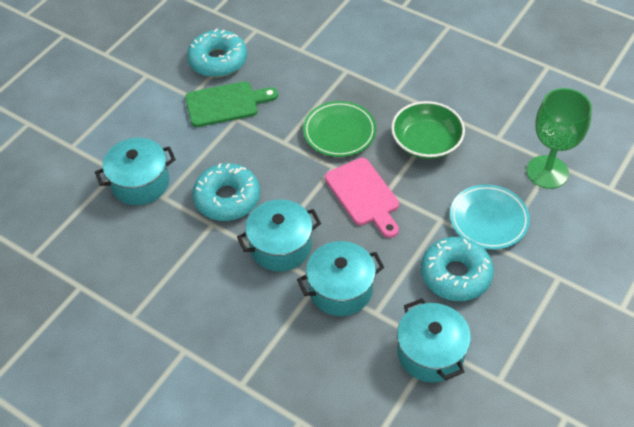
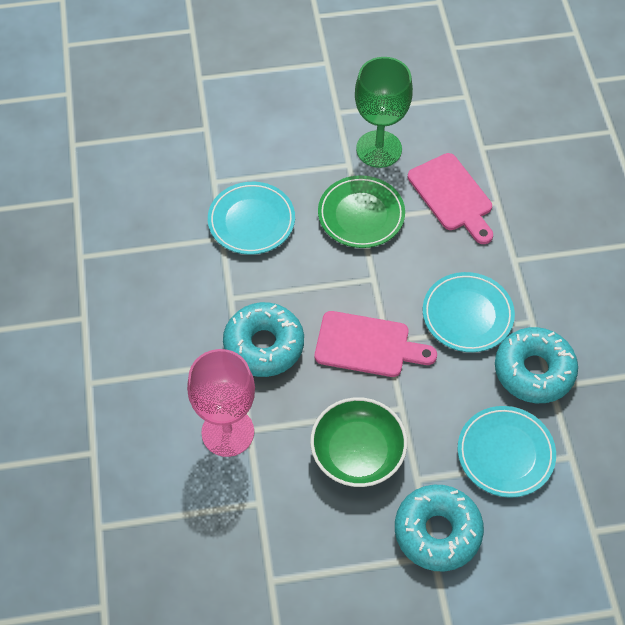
green cutting board: [185,81,278,127] = 1 -> none = 0
pink cutting board: [325,158,399,238] = 1 -> [315,311,437,377] [408,153,493,244] = 2
pink goblet: none = 0 -> [187,349,255,457] = 1
turquoise plate: [450,184,530,249] = 1 -> [208,182,295,255] [423,272,515,352] [458,406,556,498] = 3
turquoise pot: [95,138,176,205] [237,199,321,272] [297,241,384,316] [397,298,471,383] = 4 -> none = 0

